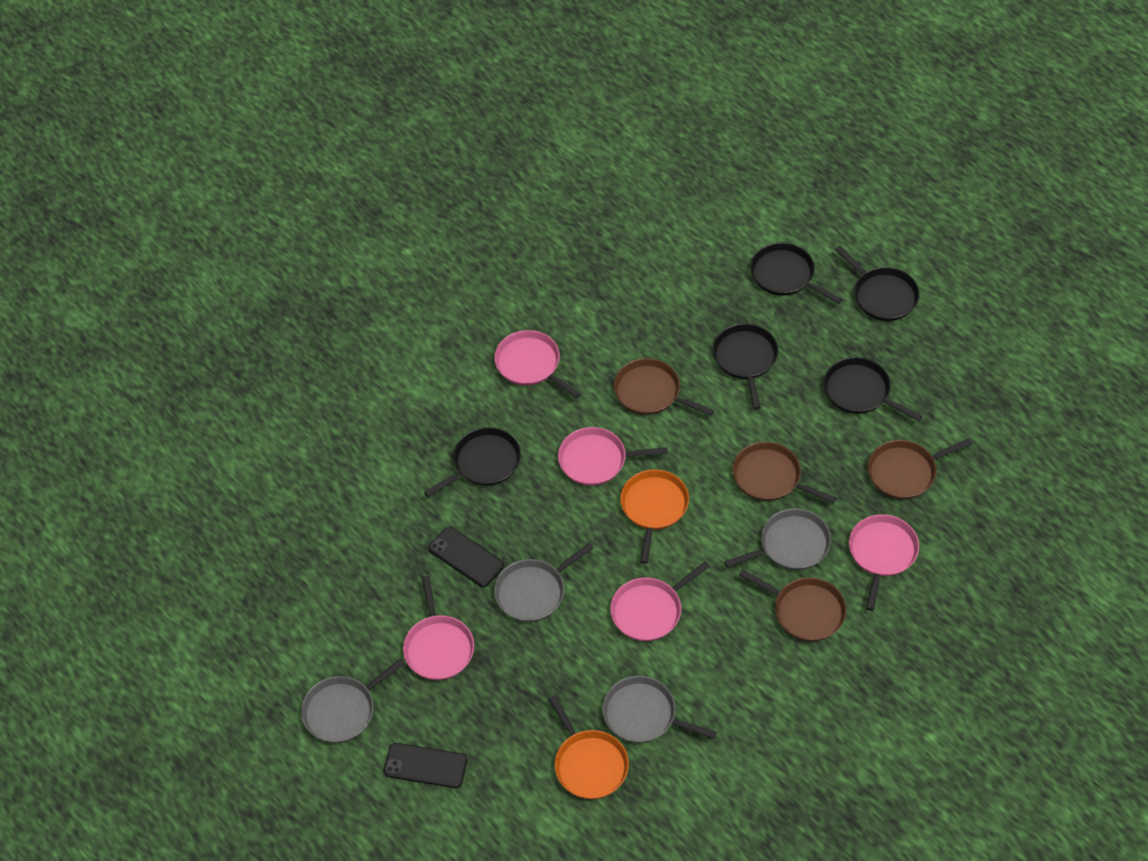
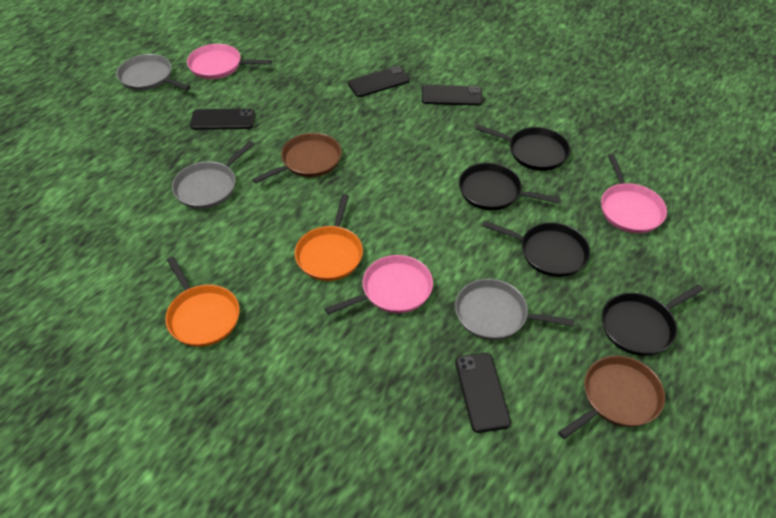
black pan: [424,427,521,497] [712,323,778,409] [750,243,843,304] [824,357,923,421] [835,246,919,321] = 5 -> [459,163,561,210] [476,125,570,171] [483,221,590,277] [601,285,704,356] = 4
black phone: [384,743,468,788] [429,527,504,587] = 2 -> [190,108,255,130] [348,66,410,97] [422,85,482,106] [455,353,511,433] = 4
brown pan: [614,358,714,416] [732,442,837,504] [739,569,847,641] [868,438,973,499] = 4 -> [252,133,342,183] [558,356,665,439] = 2
grey pan: [301,659,405,743] [494,543,594,622] [602,676,717,743] [724,509,831,570] = 4 -> [116,54,190,90] [172,141,254,209] [455,279,574,340] = 3
pink pan: [403,576,474,680] [494,330,581,399] [558,427,668,486] [610,561,710,641] [849,514,919,611] = 5 -> [187,44,272,79] [325,255,433,315] [601,154,667,233] = 3

